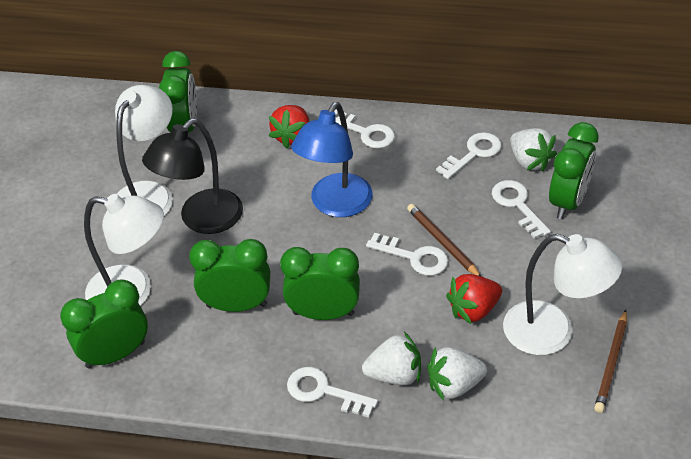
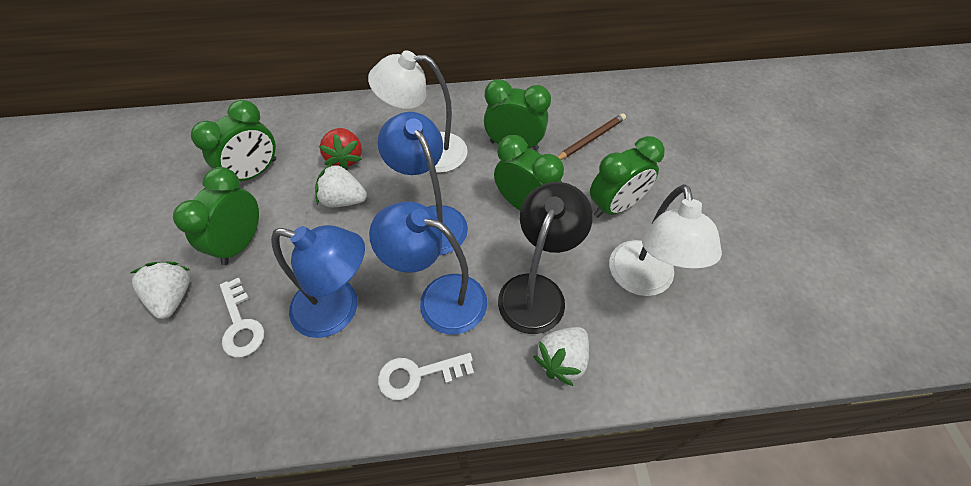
blue lamp: [291,102,373,217] = 1 -> [271,225,365,338] [369,201,487,334] [377,112,468,255] = 3
brown pencil: [407,204,481,276] [594,310,627,413] = 2 -> [558,113,626,160] = 1
red strawberry: [269,105,309,149] [446,274,502,324] = 2 -> [319,128,362,170] = 1
white key: [287,367,378,418] [334,109,395,149] [366,233,448,276] [436,132,502,179] [492,180,551,239] = 5 -> [220,278,264,357] [378,353,474,400] = 2
white lamp: [84,194,164,306] [115,85,173,216] [503,234,622,355] = 3 -> [368,50,468,173] [609,184,722,296] = 2

